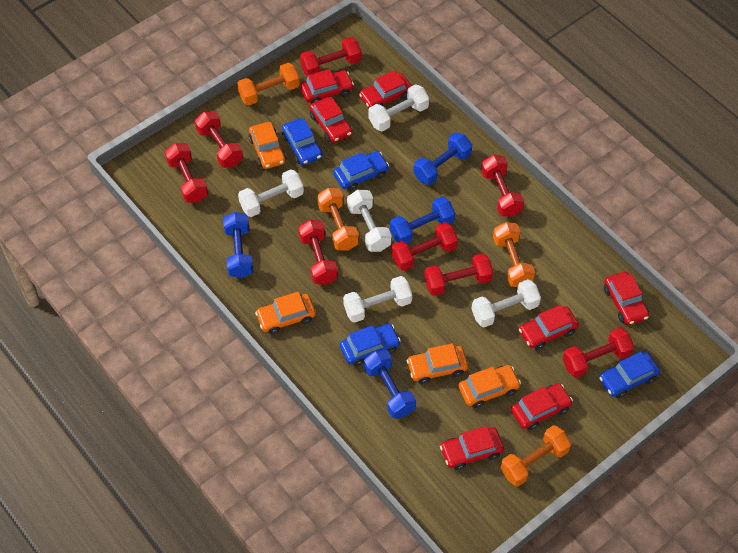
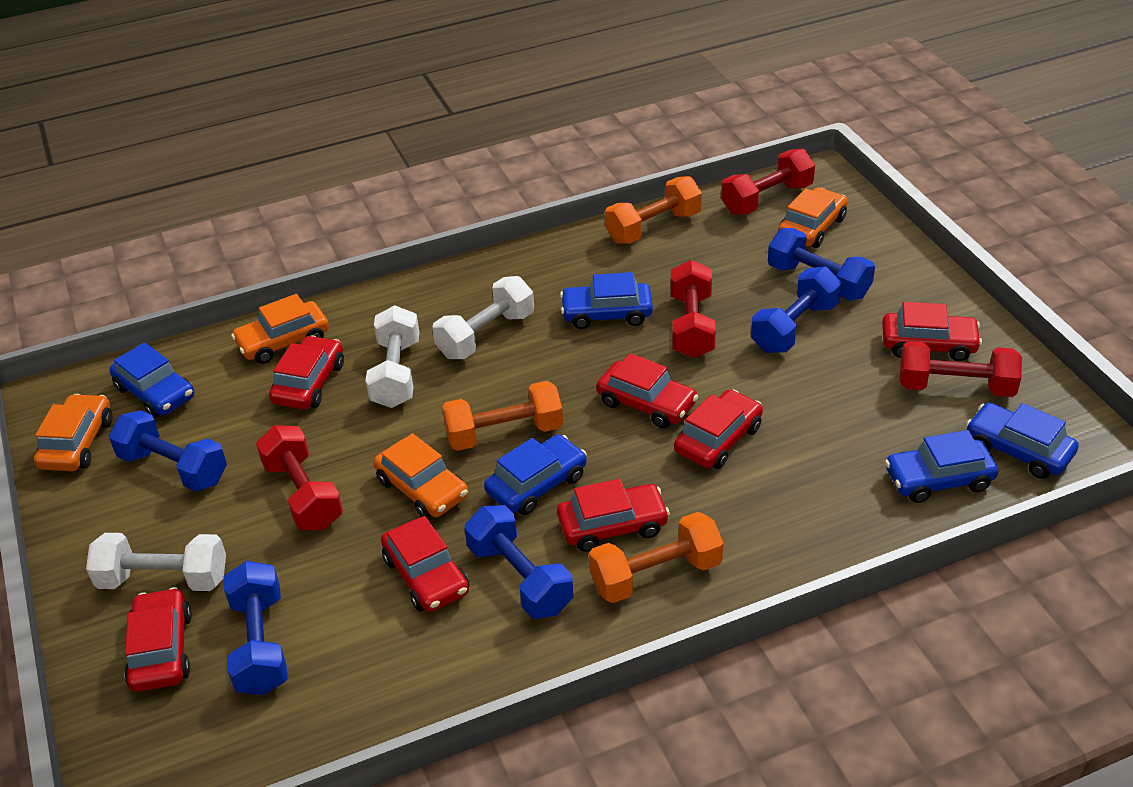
blue car: [282,118,323,165] [333,151,389,191] [340,324,401,367] [599,352,660,398] = 4 -> [109,342,194,418] [484,434,587,515] [560,272,653,329] [885,430,999,503] [966,403,1079,479] = 5
blue dumbbell: [223,212,253,278] [364,349,416,419] [390,197,455,244] [413,132,472,185] = 4 -> [109,410,227,492] [223,561,288,695] [464,505,573,619] [751,267,842,353] [768,228,875,301] = 5
orange dumbbell: [237,63,300,105] [317,188,359,251] [493,222,535,287] [501,425,571,486] = 4 -> [442,381,563,451] [589,512,724,603] [605,176,702,244] = 3
red dumbbell: [165,143,208,203] [195,111,243,168] [299,220,338,285] [300,37,361,77] [391,222,458,271] [424,253,493,296] [481,155,524,217] [563,328,634,378] = 8 -> [256,425,343,530] [671,260,716,358] [721,149,815,215] [900,341,1022,397] = 4
white dumbbell: [238,170,304,217] [343,276,412,323] [347,190,392,252] [368,84,429,131] [472,279,541,327] = 5 -> [86,533,226,591] [365,305,419,408] [432,276,534,359] = 3

